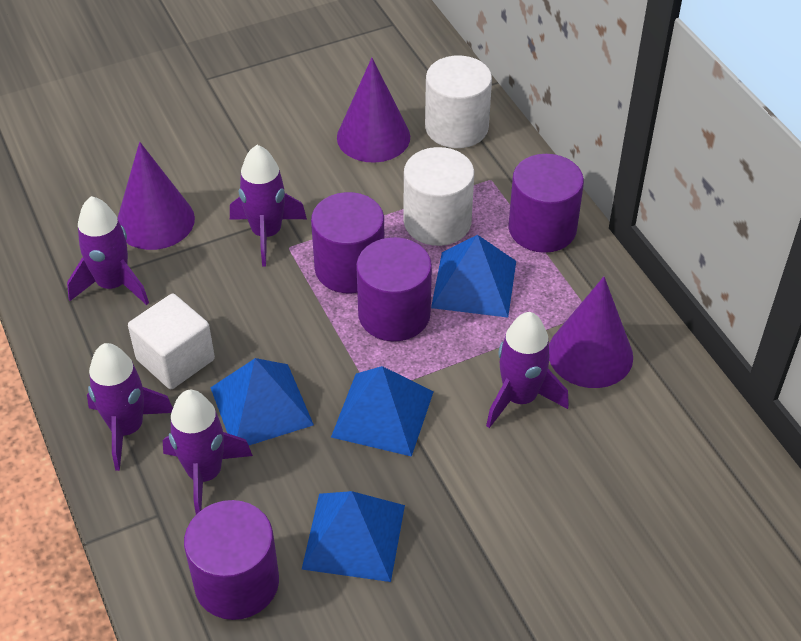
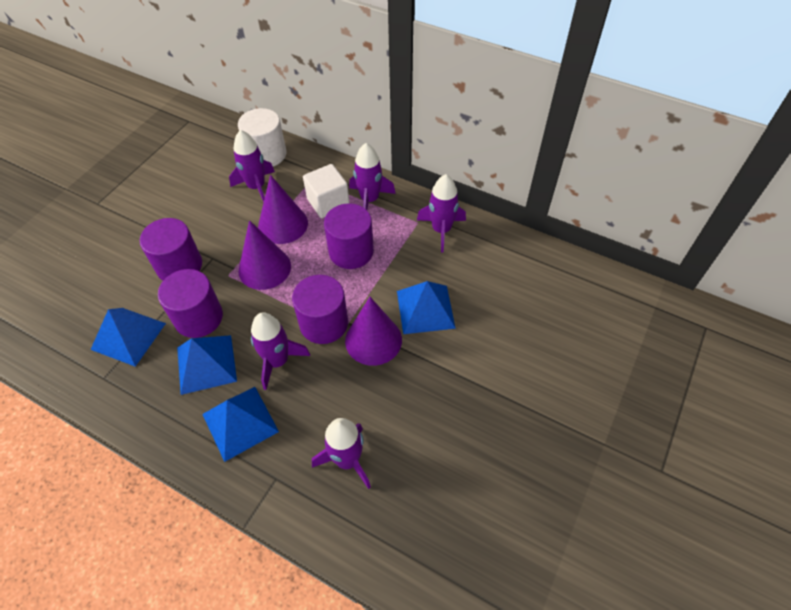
white cylinder: [404,147,474,246] [425,55,492,148] = 2 -> [238,108,286,167] = 1

